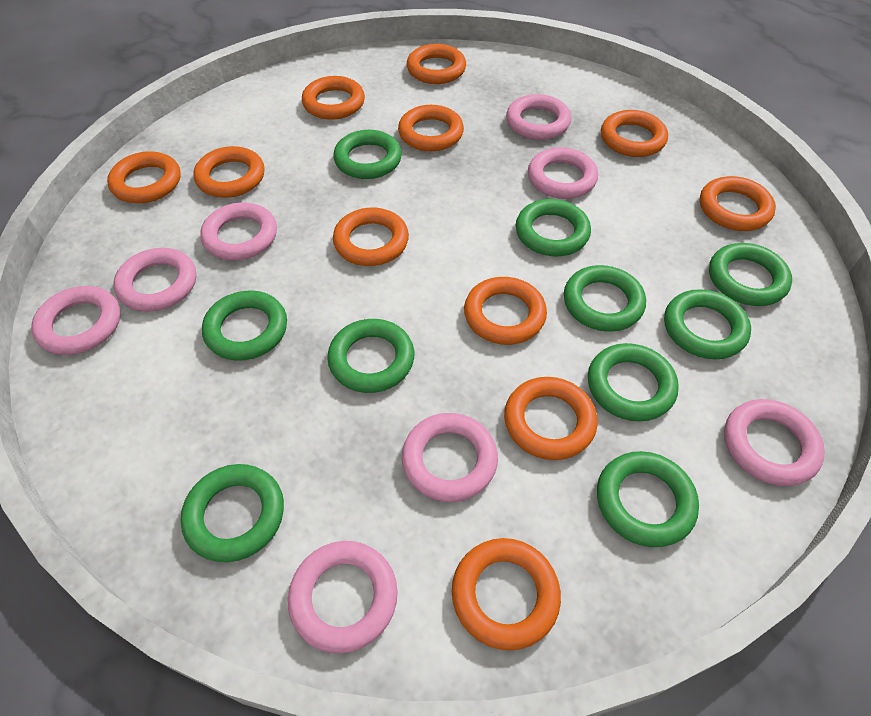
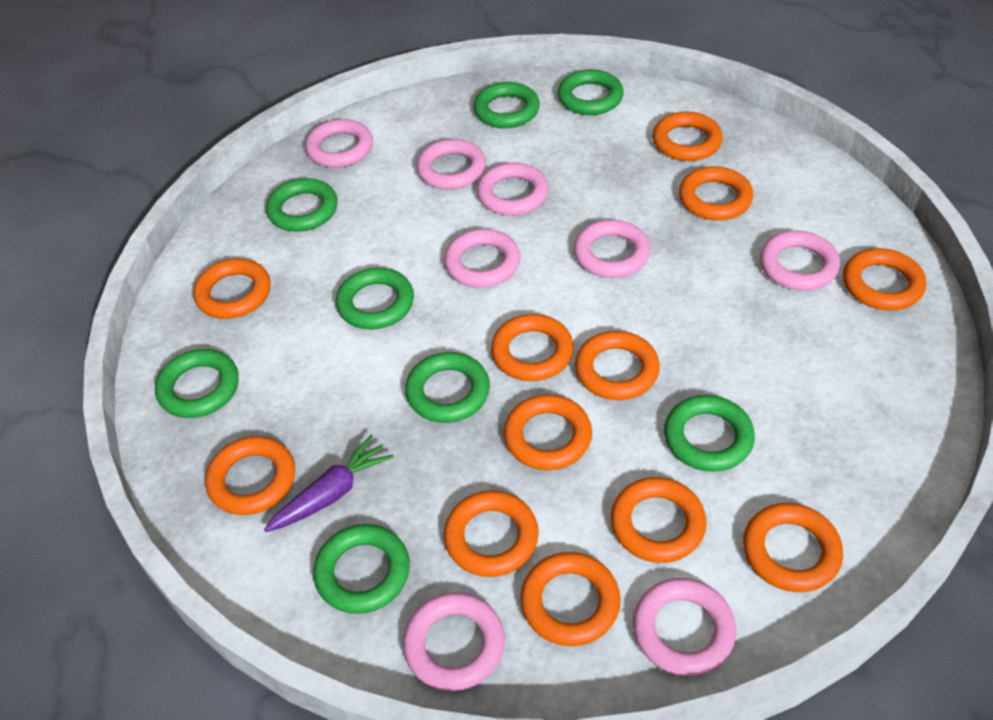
green ring: [181,464,284,562] [202,290,287,361] [327,319,414,393] [333,130,402,179] [516,199,591,256] [564,265,646,332] [588,343,679,422] [597,451,699,547] [664,289,751,359] [709,243,792,306] = 10 -> [155,349,239,418] [266,178,338,232] [313,524,410,614] [336,268,414,330] [405,352,490,423] [473,82,540,128] [558,69,624,115] [664,395,755,472] = 8
orange ring: [107,151,181,203] [193,146,265,198] [302,76,365,120] [333,208,409,266] [398,105,464,151] [407,44,466,84] [452,538,561,651] [464,277,547,345] [504,377,597,460] [601,110,668,157] [700,176,776,231] = 11 -> [193,259,271,319] [205,436,295,515] [444,490,539,577] [491,314,574,381] [504,394,592,470] [520,552,621,646] [575,331,660,400] [611,477,707,563] [653,112,723,161] [679,166,753,221] [743,503,843,592] [843,248,926,311] = 12
purple carrot: none = 0 -> [264,435,394,532] = 1

